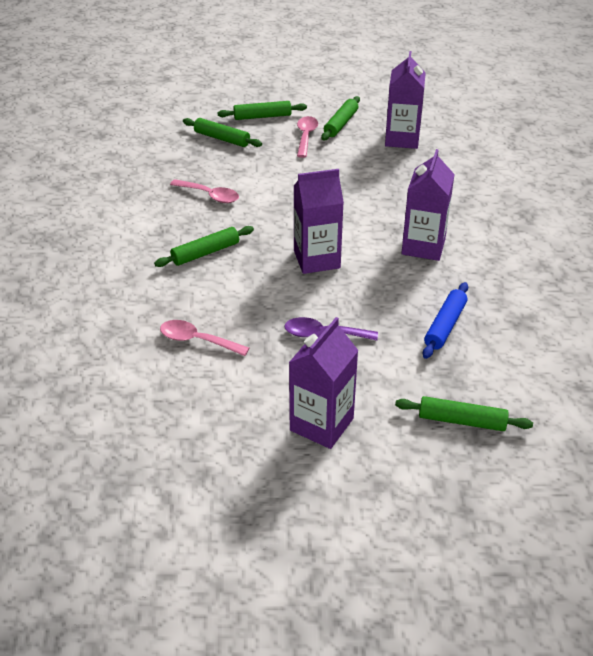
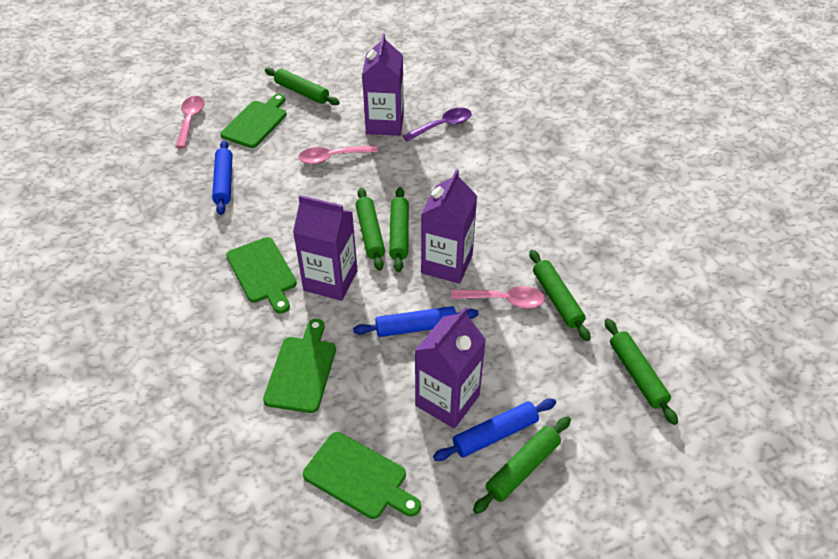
blue rolling pin: [423,282,468,359] = 1 -> [212,140,232,215] [353,306,479,337] [433,398,556,461] = 3
green cutting board: none = 0 -> [220,94,287,148] [226,237,297,314] [263,319,336,413] [303,432,421,519] = 4
green rolling pin: [154,226,254,267] [183,118,262,147] [217,101,307,120] [321,96,360,140] [395,396,533,431] = 5 -> [265,68,340,105] [356,188,385,271] [389,187,409,272] [473,416,571,514] [529,249,591,341] [605,318,678,425] = 6

